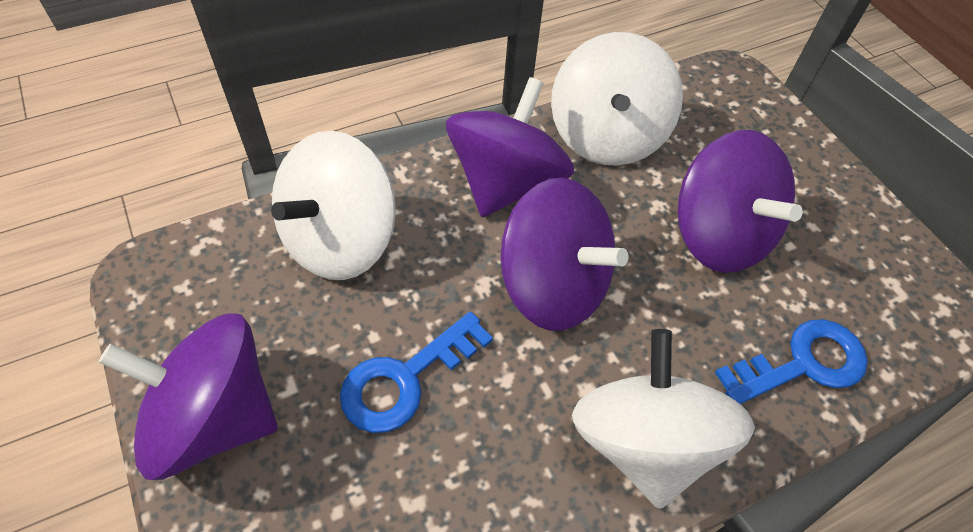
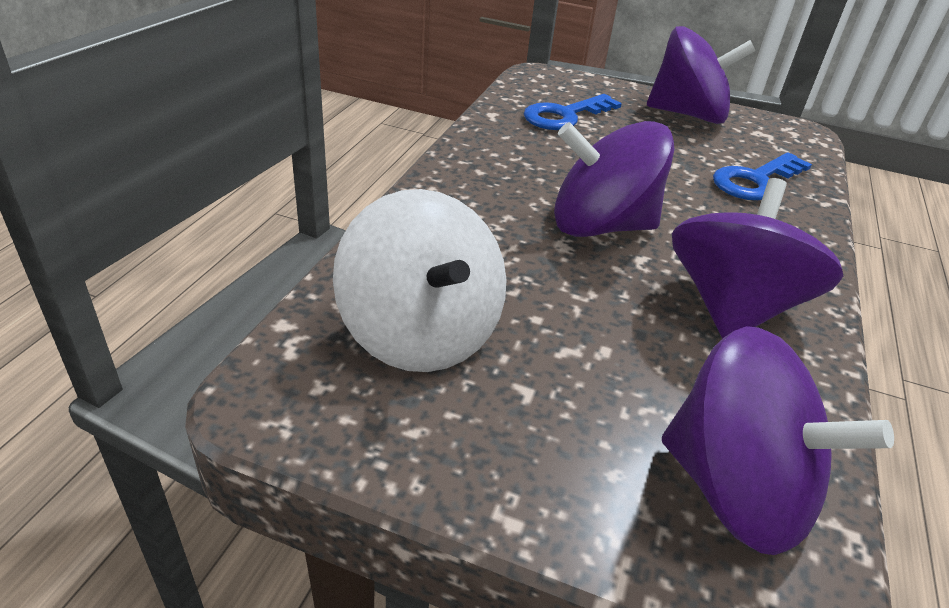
white spinning top: [271,131,396,280] [551,32,683,166] [572,329,755,509] = 3 -> [333,189,507,372] = 1

